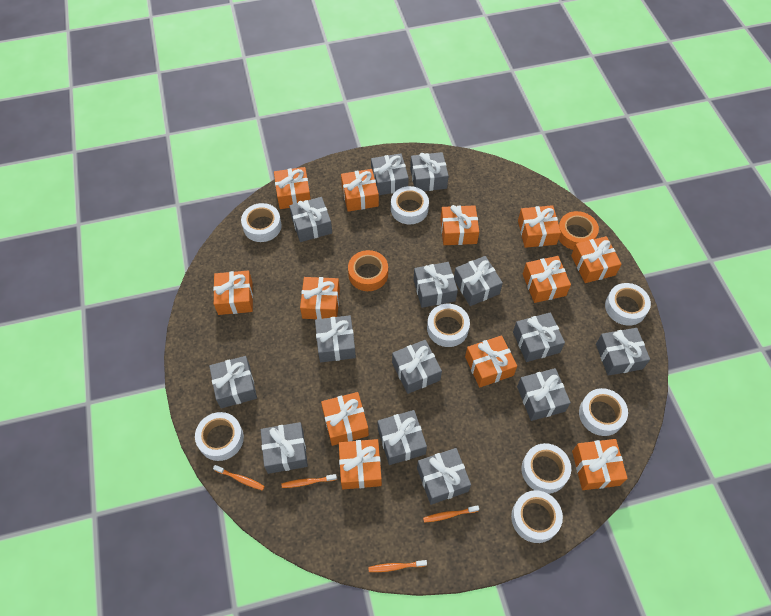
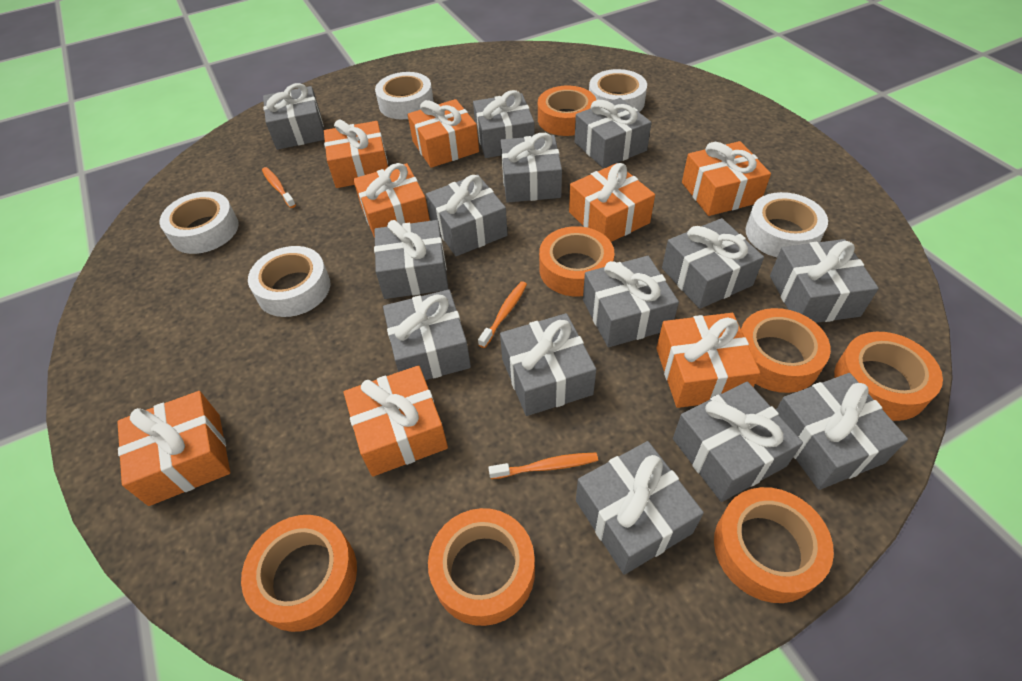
orange gift: [213,271,253,315] [274,167,311,209] [300,277,340,319] [321,392,369,446] [339,439,382,489] [341,169,379,212] [440,205,479,245] [465,335,517,388] [518,205,561,248] [523,256,571,303] [571,236,621,283] [572,439,628,490] = 12 -> [117,391,230,506] [324,119,388,188] [344,365,448,476] [353,163,430,238] [408,99,479,168] [569,163,655,242] [656,313,760,408] [682,141,771,216] = 8
orange tape: [348,250,388,291] [559,211,599,250] = 2 -> [241,515,357,632] [428,508,535,626] [538,86,596,136] [539,226,615,297] [714,487,834,603] [741,308,831,393] [834,332,943,421] = 7
orange toothbrush: [213,465,265,491] [281,474,337,488] [368,560,427,572] [423,505,479,523] = 4 -> [262,167,296,208] [478,281,527,348] [488,453,598,479] = 3
white tape: [195,412,244,461] [241,203,282,242] [391,186,429,224] [427,304,470,347] [511,490,563,543] [521,443,571,494] [579,388,628,436] [605,283,651,326] = 8 -> [160,191,239,254] [248,246,330,317] [375,72,434,119] [589,69,647,112] [746,192,828,257] = 5

